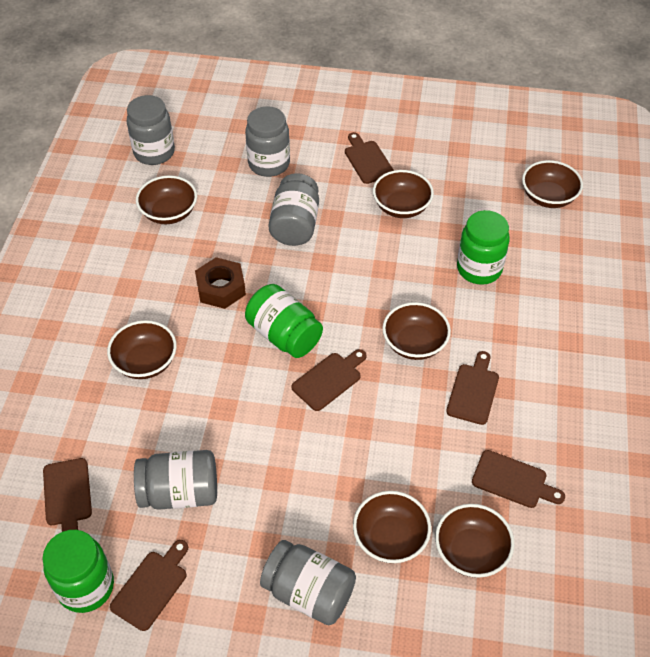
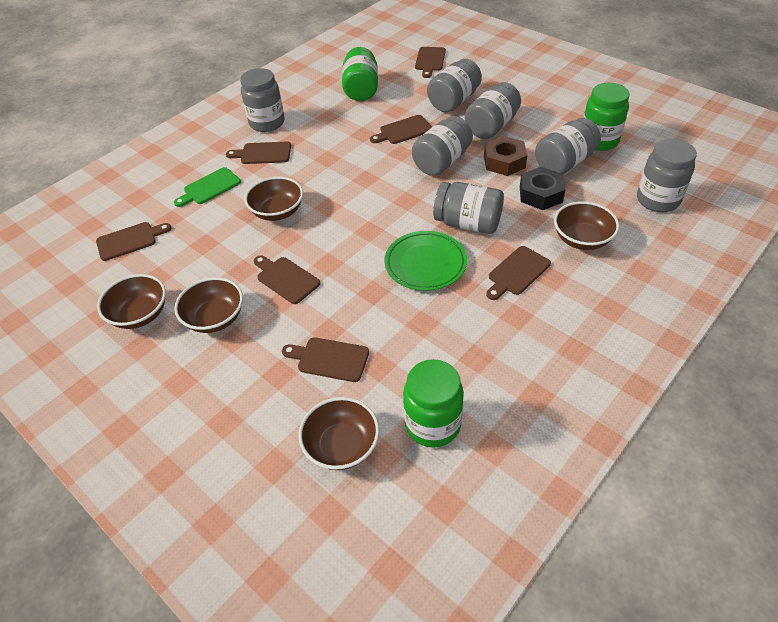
black nut: none = 0 -> [520,167,566,210] = 1
brown bowl: [107,320,177,379] [136,175,197,224] [353,491,431,563] [373,170,434,218] [382,302,451,360] [435,504,514,578] [522,160,583,208] = 7 -> [97,274,166,329] [174,277,243,333] [245,177,303,221] [298,397,379,470] [554,201,619,250] = 5
brown cutting board: [43,458,92,532] [110,540,188,631] [292,349,367,411] [345,132,394,184] [446,351,499,425] [472,450,565,508] = 6 -> [96,222,171,261] [226,141,291,164] [254,255,320,304] [282,337,369,382] [370,115,432,144] [415,47,446,78] [486,246,551,300] = 7
green cutting board: none = 0 -> [174,167,241,207] = 1
green plate: none = 0 -> [384,231,467,291] = 1
grey jar: [126,95,175,165] [134,450,217,510] [245,106,290,177] [260,540,356,625] [269,173,319,246] = 5 -> [240,68,284,132] [412,116,473,176] [427,59,482,112] [433,182,504,234] [465,82,521,139] [535,118,601,174] [637,139,697,212] = 7

